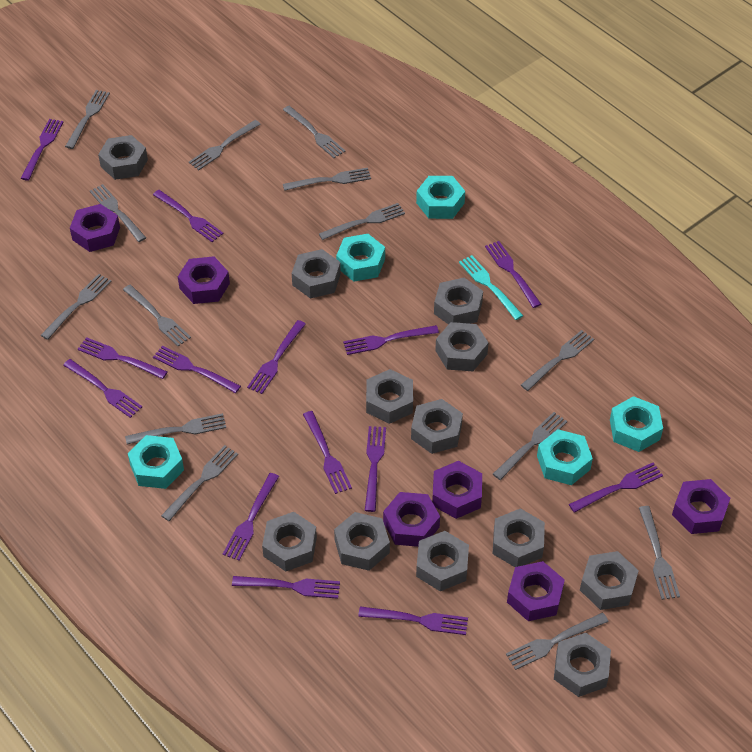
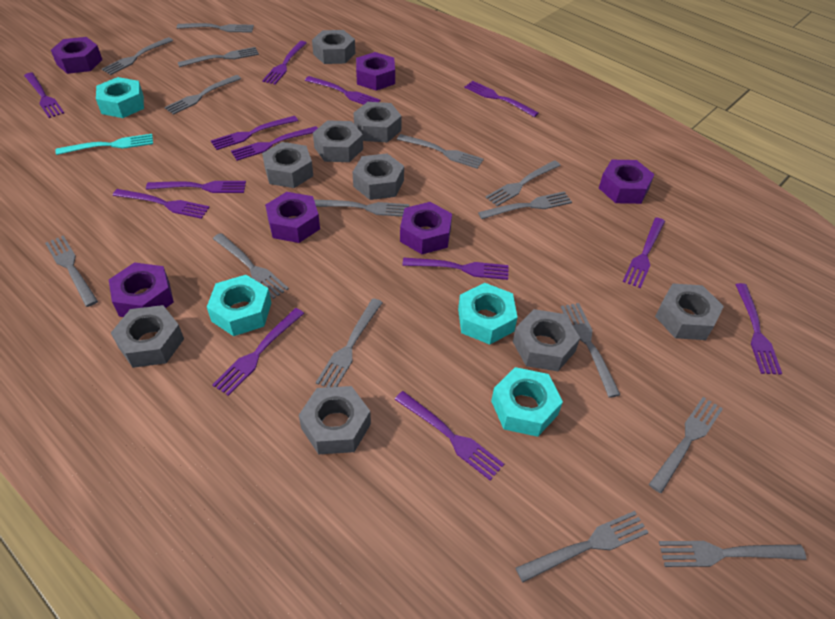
grey fork: [41,274,112,340] [65,90,110,149] [90,184,146,242] [123,285,191,346] [125,413,226,445] [161,445,238,521] [189,120,261,170] [283,106,346,158] [283,168,371,191] [319,203,405,240] [493,412,567,480] [506,612,609,670] [521,330,594,391] [639,506,680,600] = 14 -> [45,236,98,307] [102,37,173,75] [164,75,241,115] [177,23,254,33] [178,47,259,67] [213,233,289,299] [314,200,409,217] [316,298,383,387] [397,134,484,169] [478,191,572,219] [485,160,561,206] [516,511,649,582] [561,303,620,398] [649,397,723,493] [659,541,806,567] = 15
grey nut: [98,135,148,180] [262,512,317,572] [292,249,341,299] [334,512,390,571] [366,369,413,424] [411,399,463,454] [416,531,469,591] [434,278,483,325] [435,322,488,371] [493,508,545,567] [554,633,611,697] [580,551,639,610] = 12 -> [111,305,184,368] [262,142,313,188] [299,386,371,454] [312,30,355,64] [313,120,363,162] [353,102,402,142] [353,154,404,200] [513,309,580,371] [655,283,724,340] = 9
purple fork: [21,119,63,181] [63,359,142,418] [78,337,168,379] [153,190,223,242] [153,346,241,393] [223,473,279,561] [232,576,340,599] [247,320,306,394] [303,411,352,494] [343,325,439,355] [358,606,468,635] [365,426,386,512] [485,241,541,308] [569,463,663,513] = 14 -> [24,72,64,118] [113,189,210,219] [146,181,246,193] [211,116,298,150] [212,308,304,396] [231,126,318,161] [262,41,307,85] [305,76,381,105] [395,391,504,480] [402,258,509,280] [464,81,539,117] [623,218,665,288] [735,283,782,375] = 13
turquoise nut: [128,435,184,489] [336,234,385,282] [416,176,465,219] [537,429,593,485] [610,396,663,452] = 5 -> [96,77,144,118] [207,275,271,336] [458,283,518,345] [491,367,563,437] = 4

